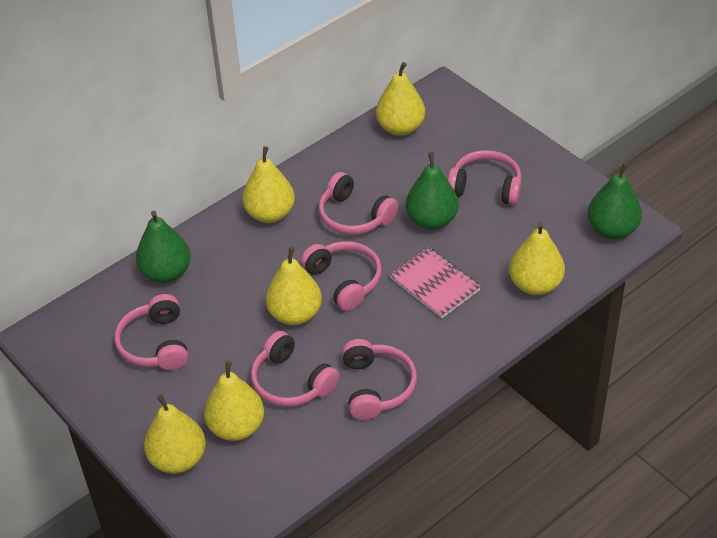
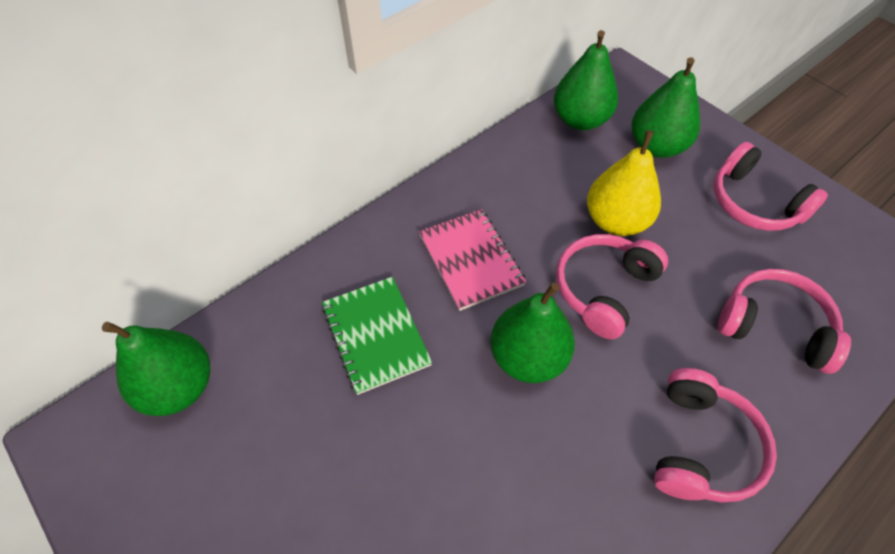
green notebook: none = 0 -> [322,277,432,395] = 1
green pear: [136,211,191,283] [406,152,458,230] [587,162,642,239] = 3 -> [102,322,210,416] [490,283,575,383] [554,30,618,130] [631,57,700,158] = 4
pink headphones: [115,294,188,370] [251,331,340,407] [301,241,382,311] [319,172,399,235] [342,339,417,420] [448,150,522,205] = 6 -> [556,234,668,339] [654,368,777,503] [714,142,828,231] [718,269,851,374] = 4
yellow pear: [144,394,206,474] [204,360,264,441] [242,146,295,223] [266,247,322,325] [376,62,425,136] [509,222,565,295] = 6 -> [587,130,661,236] = 1

